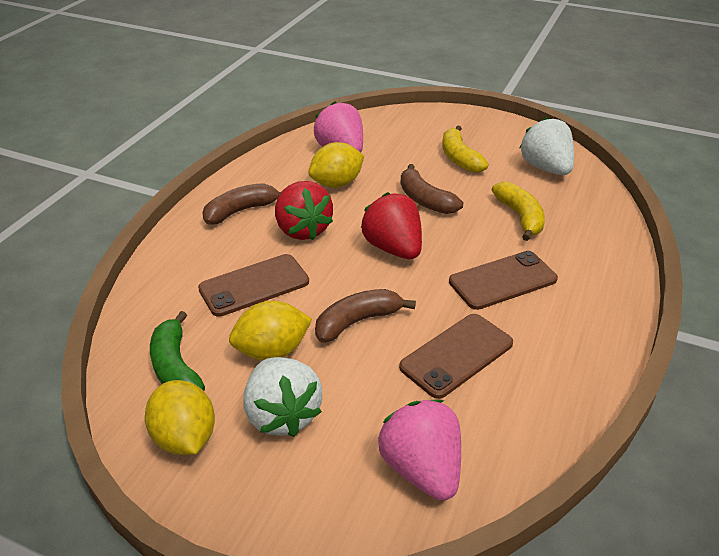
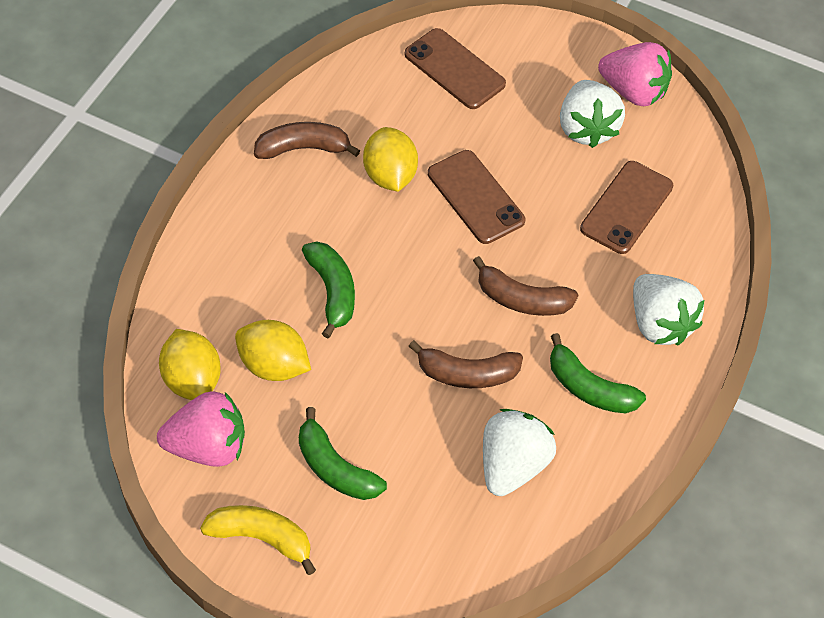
green banana: [150,311,205,391] = 1 -> [299,407,387,500] [302,241,355,338] [550,333,646,413] = 3
red strawberry: [275,181,333,240] [361,192,422,259] = 2 -> none = 0
white strawberry: [243,357,322,437] [520,117,574,175] = 2 -> [483,409,556,496] [560,80,625,148] [633,274,704,345] = 3
yellow banana: [442,126,489,173] [492,182,545,241] = 2 -> [200,505,316,575] = 1

